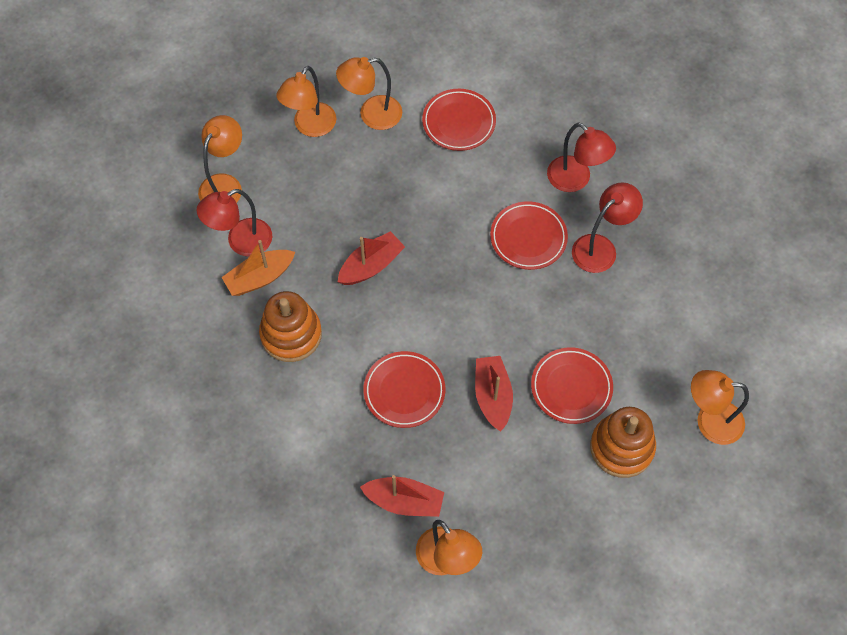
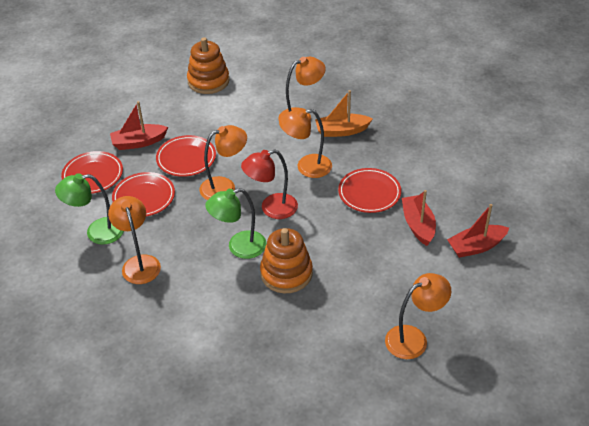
green lamp: none = 0 -> [55,173,124,245] [205,188,267,259] = 2
red lamp: [196,189,272,257] [547,122,616,192] [572,182,643,273] = 3 -> [241,149,298,219] = 1

